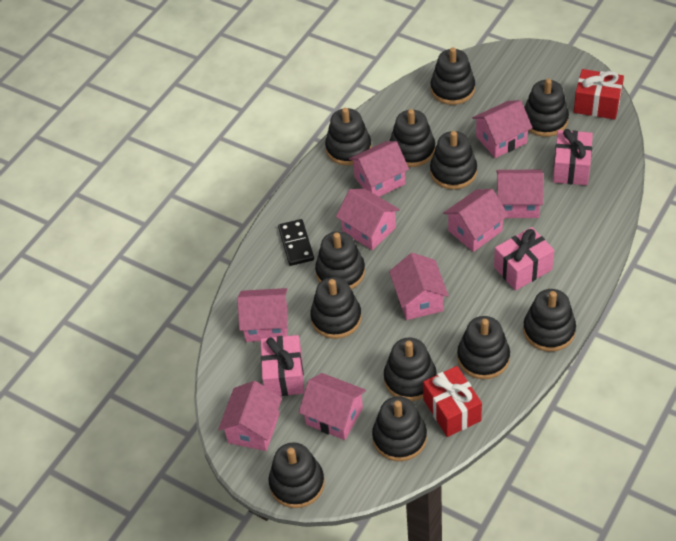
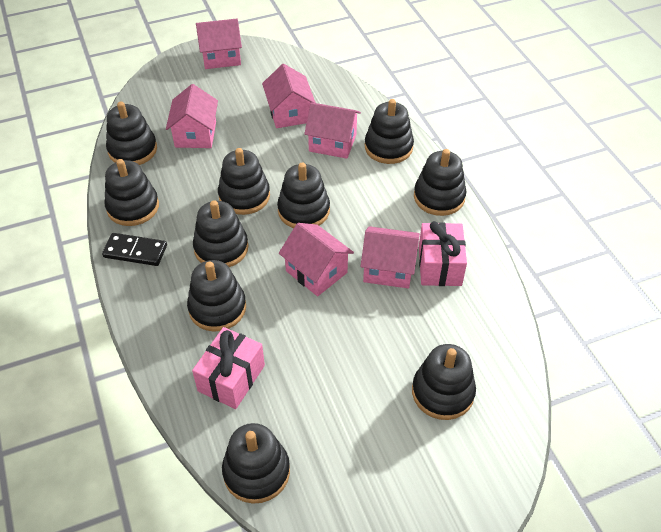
black stacking toy: [269,442,325,508] [310,277,362,339] [315,231,365,289] [325,108,371,165] [372,396,427,461] [384,337,437,401] [390,109,435,167] [430,131,477,189] [431,48,475,105] [457,316,510,379] [523,289,576,352] [524,79,569,137] = 12 -> [104,159,159,226] [106,102,157,165] [187,260,246,332] [193,200,248,267] [218,148,270,215] [222,423,290,504] [277,163,330,228] [365,99,414,164] [412,344,476,420] [414,149,466,216] = 10
pink gift: [261,335,304,396] [494,227,554,291] [553,129,593,185] = 3 -> [192,327,265,409] [419,221,467,286] = 2
pink house: [218,381,282,451] [237,288,288,342] [299,373,366,440] [336,189,400,250] [349,141,409,197] [389,253,449,320] [443,189,508,252] [472,100,533,158] [496,170,544,218] = 9 -> [166,84,218,148] [196,19,242,69] [262,64,316,128] [279,223,354,296] [304,102,361,159] [360,226,420,289] = 6
red gift: [423,366,482,437] [574,69,624,119] = 2 -> none = 0

